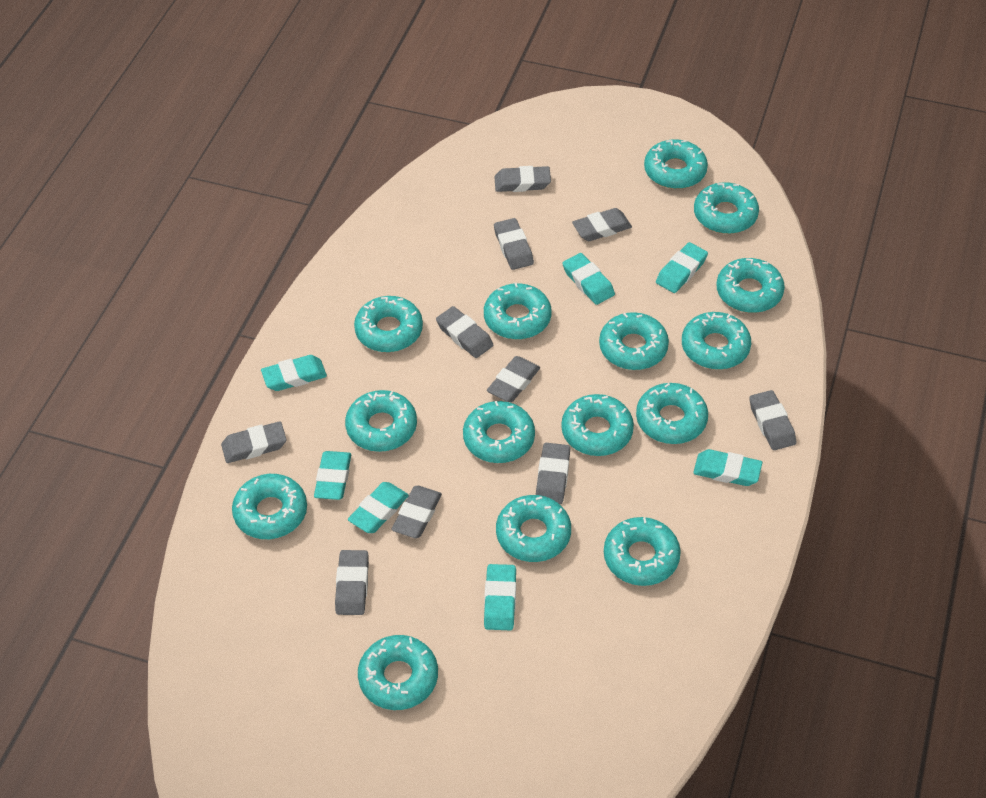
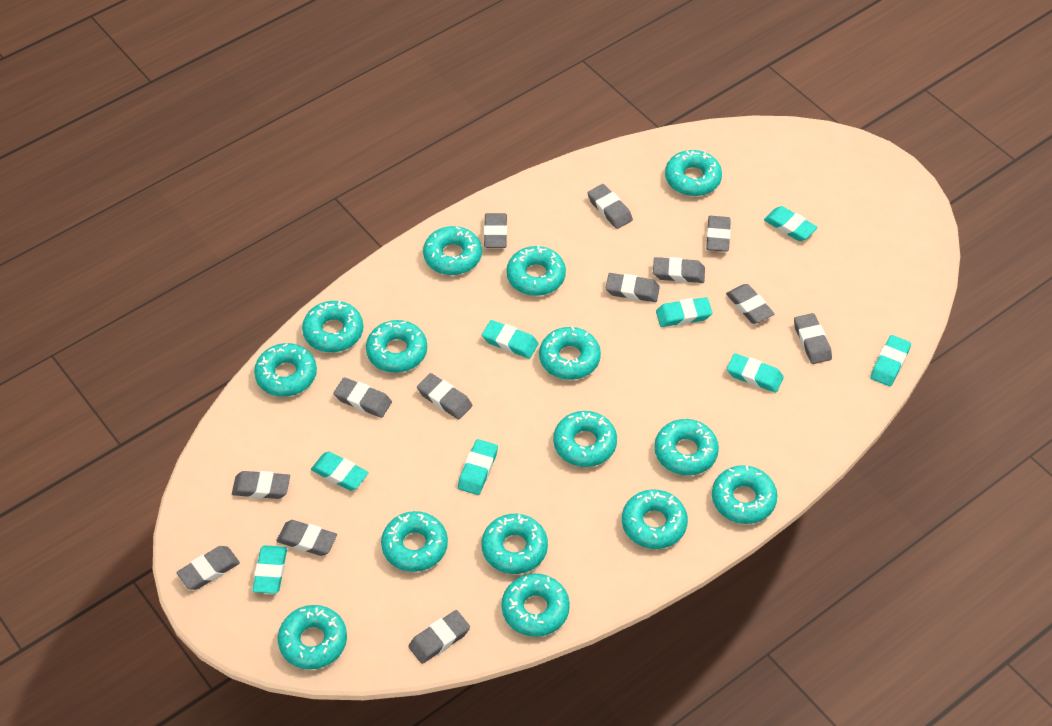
grey eraser: [221,421,287,463] [335,550,369,615] [391,486,442,538] [436,306,493,358] [487,356,540,402] [494,166,551,192] [494,218,534,270] [536,443,570,504] [572,208,632,241] [749,390,796,450] = 10 -> [177,546,240,590] [232,471,290,499] [276,520,337,556] [333,377,392,418] [408,610,470,664] [417,373,472,420] [484,213,507,248] [587,184,633,229] [606,273,660,302] [653,257,705,283] [706,216,731,252] [726,284,774,324] [794,313,832,364] = 13
turquoise eraser: [261,355,327,391] [314,451,351,500] [348,482,409,533] [484,564,516,630] [562,253,615,305] [656,242,708,293] [693,449,762,486] = 7 -> [252,545,287,594] [311,452,369,491] [458,439,498,495] [482,320,539,359] [656,297,712,327] [727,353,784,393] [764,206,818,241] [870,335,911,386] = 8

